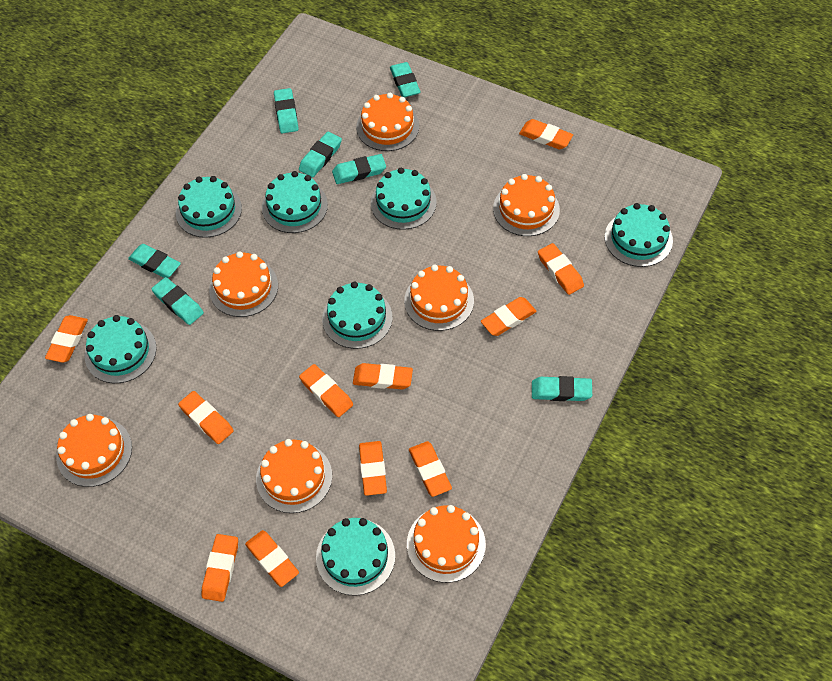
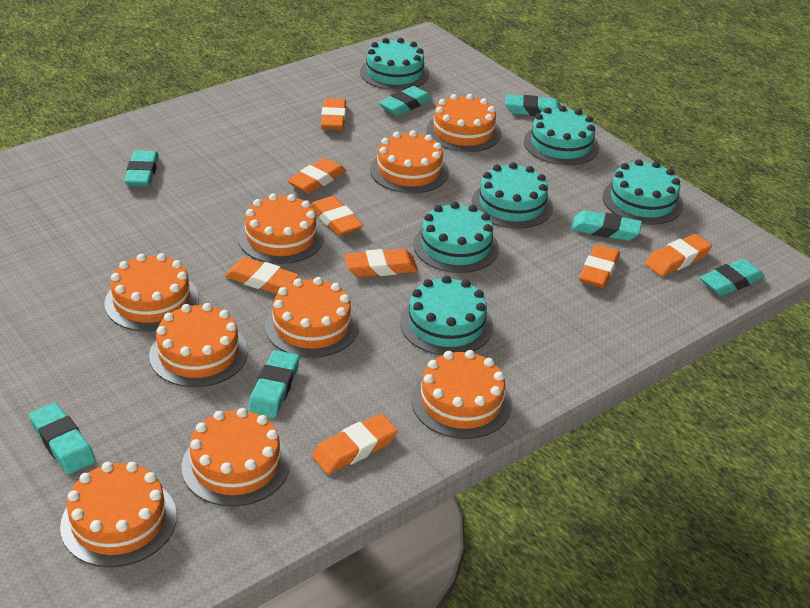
orange cake: [56,414,132,487] [209,251,278,317] [256,439,332,513] [356,93,419,151] [404,265,474,331] [407,505,486,583] [493,174,560,236] = 7 -> [60,462,177,567] [104,253,199,332] [149,303,248,387] [182,408,290,507] [238,193,324,264] [265,277,359,358] [370,130,449,193] [411,350,512,439] [426,94,501,152] = 9
orange eraser: [45,315,88,363] [178,391,234,444] [202,534,238,602] [245,530,299,587] [299,364,353,417] [353,363,413,389] [359,441,387,496] [409,441,452,497] [481,297,537,336] [519,119,573,149] [538,243,584,295] = 11 -> [225,257,299,294] [287,158,346,194] [311,196,363,236] [312,414,398,474] [321,98,346,130] [344,249,418,277] [579,244,620,288] [645,234,712,276] = 8
turquoise cake: [85,315,157,383] [176,176,242,238] [262,171,328,233] [316,518,395,596] [322,282,392,349] [371,168,437,230] [605,203,673,267] = 7 -> [360,38,430,90] [400,276,493,355] [413,202,499,273] [472,162,553,229] [524,106,599,165] [603,159,683,225] = 6

